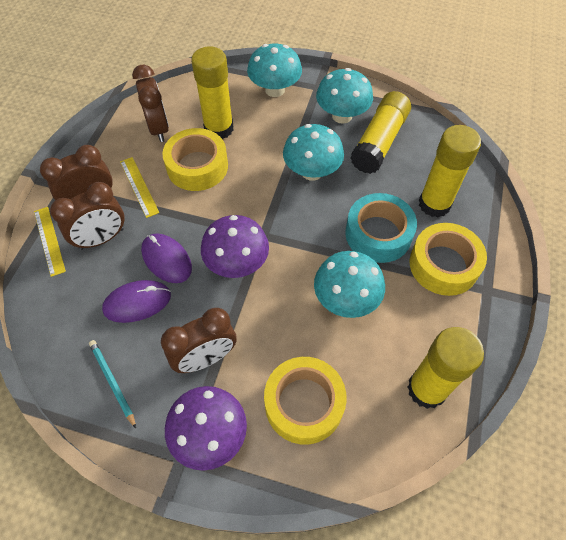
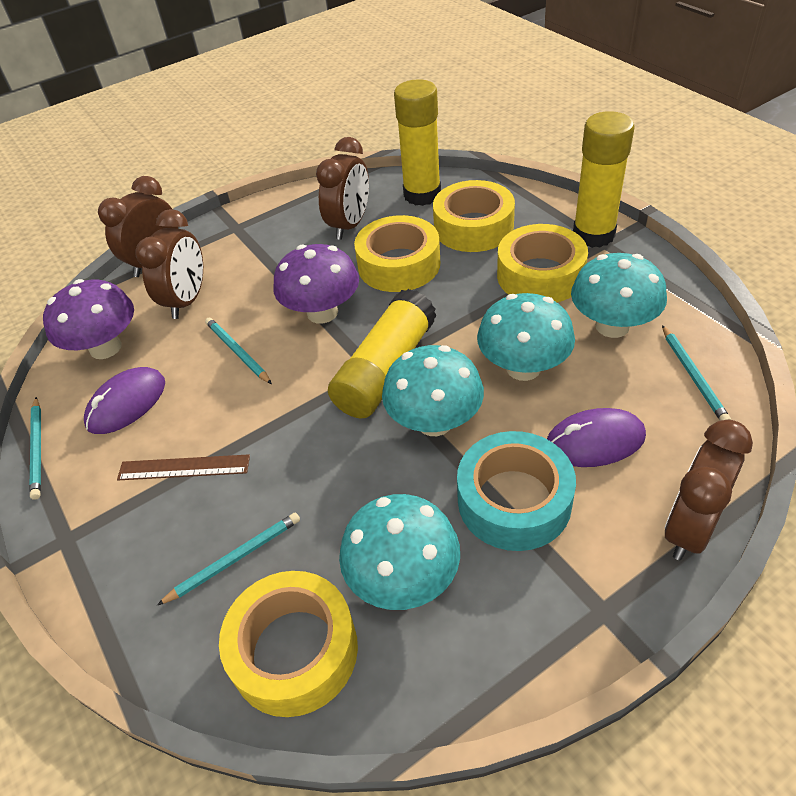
brown ruler: none = 0 -> [117,454,250,480] = 1
turquoise pencil: [89,340,136,428] = 1 -> [29,397,41,500] [157,513,300,605] [205,318,272,384] [662,325,731,421] = 4
yellow glue stick: [191,47,233,139] [350,91,411,174] [407,327,484,409] [419,125,481,217] = 4 -> [328,289,437,419] [394,79,441,206] [573,111,635,248] = 3
yellow ruler: [34,207,66,277] [120,157,159,218] = 2 -> none = 0
yellow tape: [162,128,228,191] [264,357,347,445] [410,223,487,296] = 3 -> [219,571,358,717] [354,215,440,292] [433,180,515,252] [497,224,588,302] = 4

